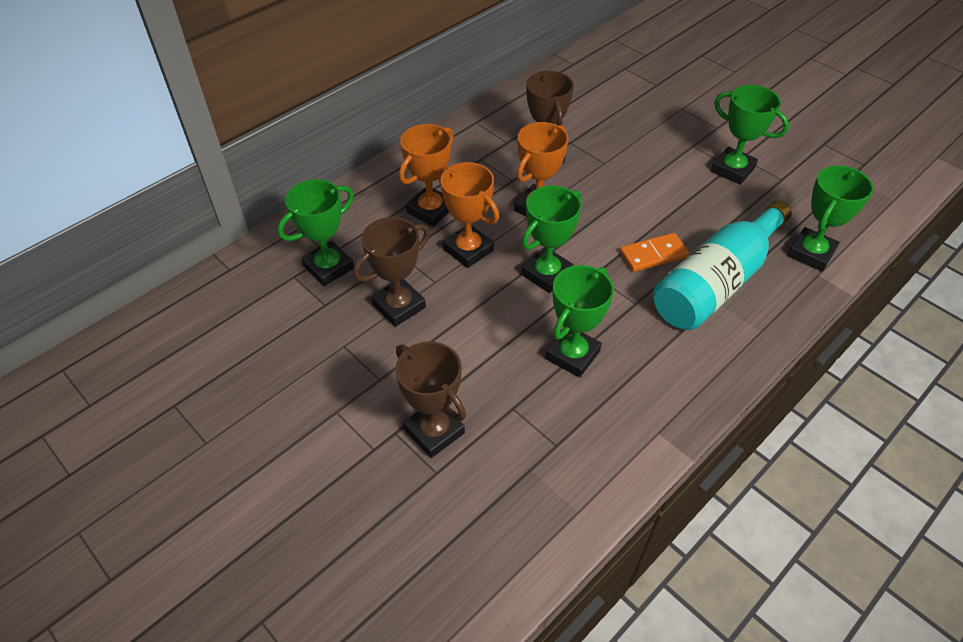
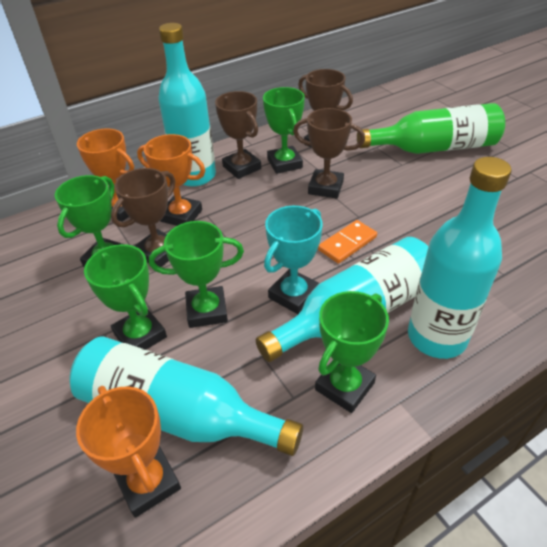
brown trophy: [353,217,430,327] [395,341,466,458] [526,71,574,163] = 3 -> [111,168,175,267] [215,91,261,179] [293,108,365,198] [298,69,353,148] = 4
green bottle: none = 0 -> [357,103,505,154] = 1
turquoise bottle: [653,201,792,330] = 1 -> [70,337,303,456] [158,23,216,187] [256,237,429,362] [408,157,512,359] = 4
turquoise trophy: none = 0 -> [264,206,323,314] = 1

